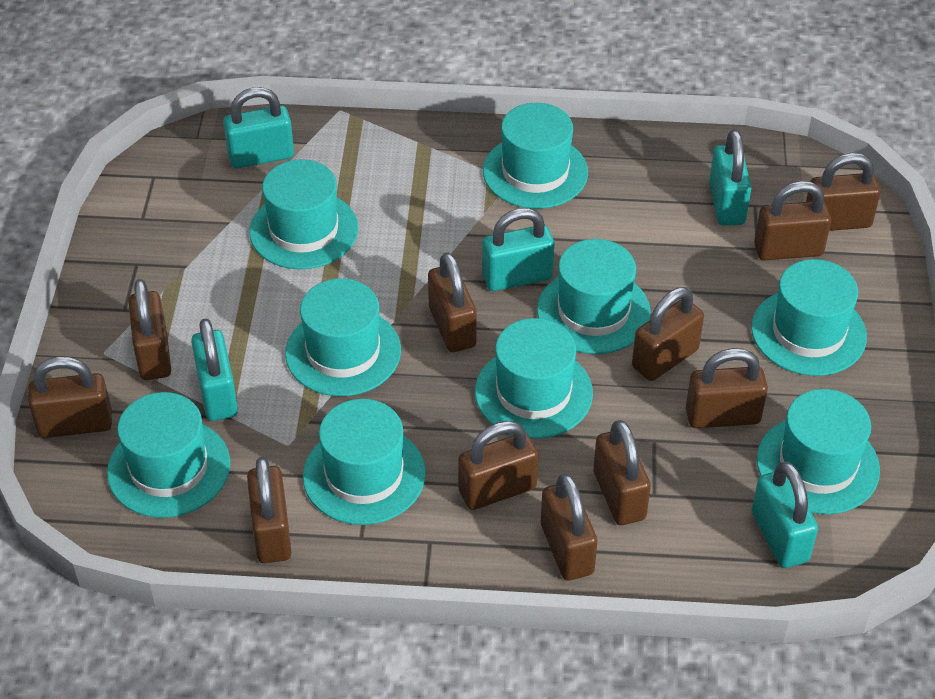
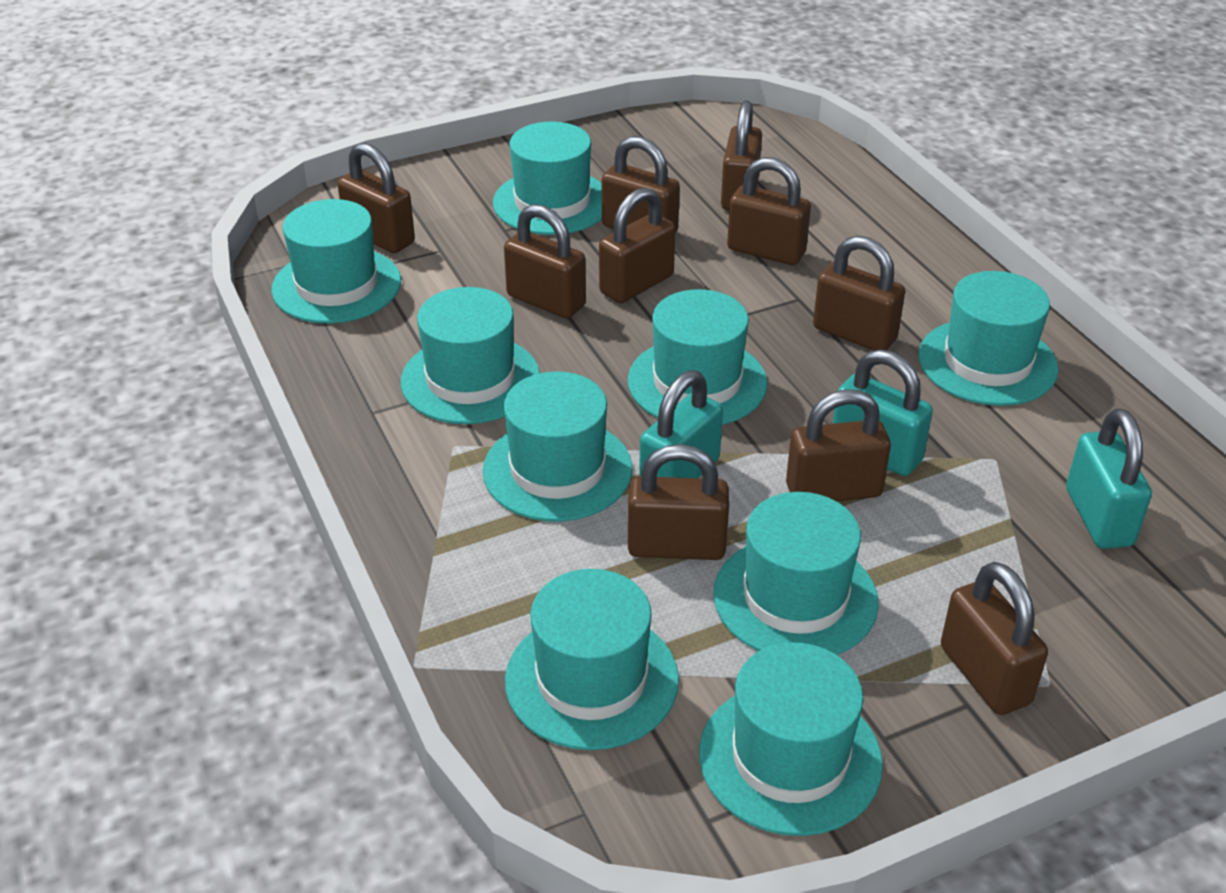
brown padlock: [28,356,112,438] [128,279,171,380] [247,457,292,563] [428,252,477,352] [458,421,538,510] [541,474,598,580] [593,420,651,525] [632,287,704,381] [686,348,768,428] [754,181,831,260] [806,153,881,231] = 11 -> [337,143,415,253] [504,204,586,319] [599,188,675,303] [602,136,680,233] [628,444,729,560] [721,100,762,210] [727,157,811,265] [786,389,891,501] [813,236,905,351] [941,562,1048,715] = 10
turquoise padlock: [191,319,238,421] [223,87,294,168] [482,208,555,291] [709,130,752,226] [752,461,818,568] = 5 -> [639,370,723,478] [833,349,933,476] [1066,409,1152,549] = 3

